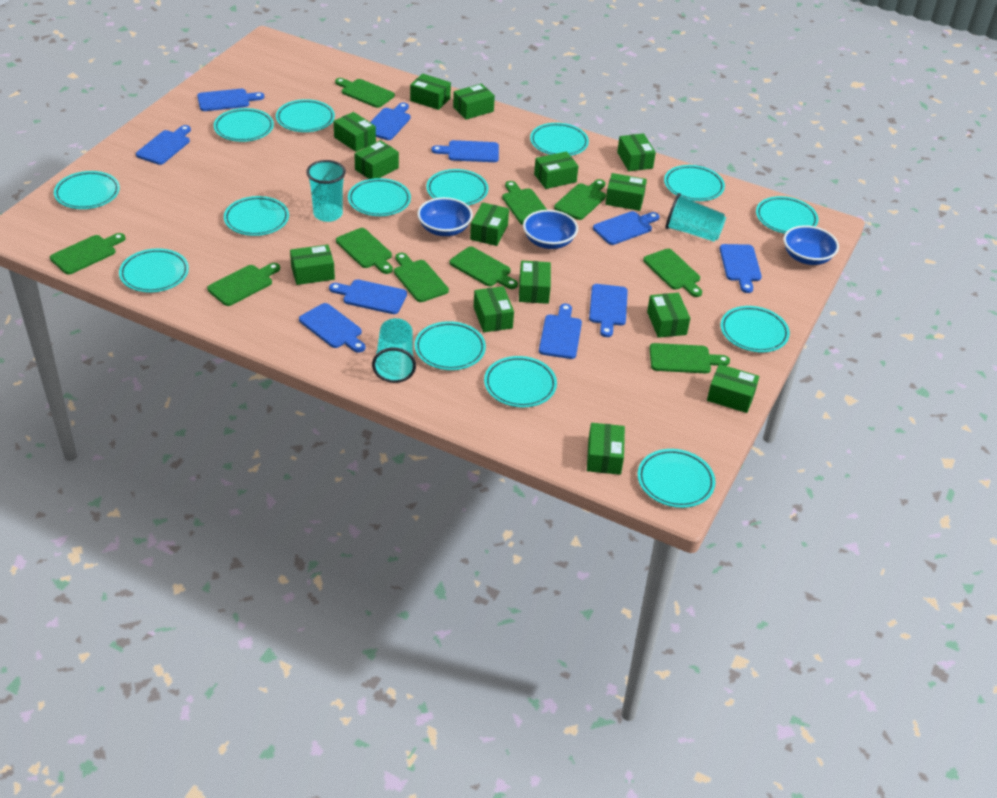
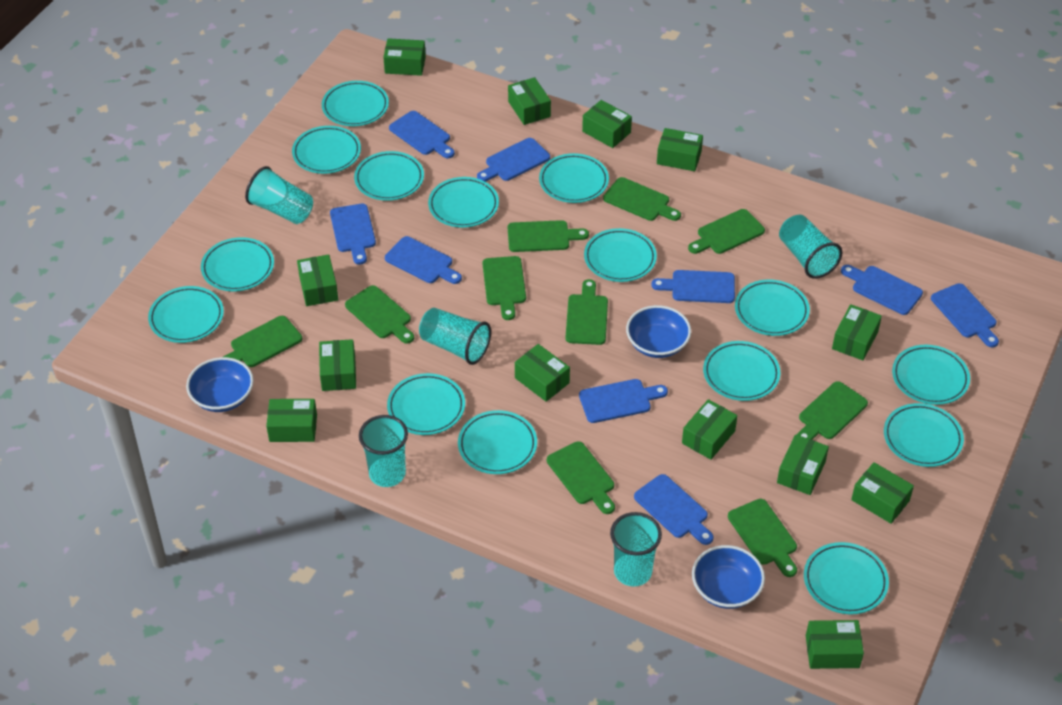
blue cutting board: [136,125,191,165] [197,89,264,111] [299,303,365,353] [329,279,407,314] [370,102,411,140] [431,140,499,162] [539,304,582,359] [589,284,628,337] [593,211,659,245] [720,244,762,293] = 10 -> [330,204,376,265] [385,236,462,284] [389,111,455,158] [477,138,550,182] [579,379,668,423] [634,474,714,545] [651,270,735,303] [841,265,923,315] [931,283,999,347] = 9
green box: [290,245,335,285] [333,112,376,152] [354,140,399,179] [410,73,451,110] [453,84,495,120] [470,202,509,246] [474,286,514,332] [519,261,551,304] [534,151,578,189] [587,423,625,475] [605,173,647,211] [617,133,656,171] [647,293,690,338] [707,364,759,413] = 14 -> [266,399,317,442] [297,254,338,306] [319,339,356,391] [383,38,426,76] [508,77,551,125] [515,344,570,402] [582,100,632,148] [657,128,703,171] [682,399,737,460] [777,434,829,495] [806,620,864,669] [832,304,882,360] [851,462,914,524] = 13
turquoise cup: [306,160,346,222] [372,318,416,383] [666,193,726,242] = 3 -> [245,166,313,224] [359,415,408,487] [419,308,491,365] [610,512,662,586] [779,215,843,279] = 5
turquoise plate: [54,171,120,209] [119,248,189,292] [214,108,274,142] [224,196,289,236] [276,99,335,132] [348,178,411,216] [415,321,486,370] [426,169,488,205] [484,356,557,407] [530,123,589,156] [638,449,716,508] [664,165,725,201] [721,306,790,352] [756,196,818,234] = 14 -> [148,286,224,343] [201,237,274,291] [292,126,361,174] [322,81,389,126] [354,151,424,201] [387,373,465,435] [428,177,499,228] [458,410,537,474] [539,153,609,203] [584,228,657,282] [703,341,780,401] [735,280,810,336] [804,542,889,615] [884,403,964,467] [892,345,970,405] = 15

